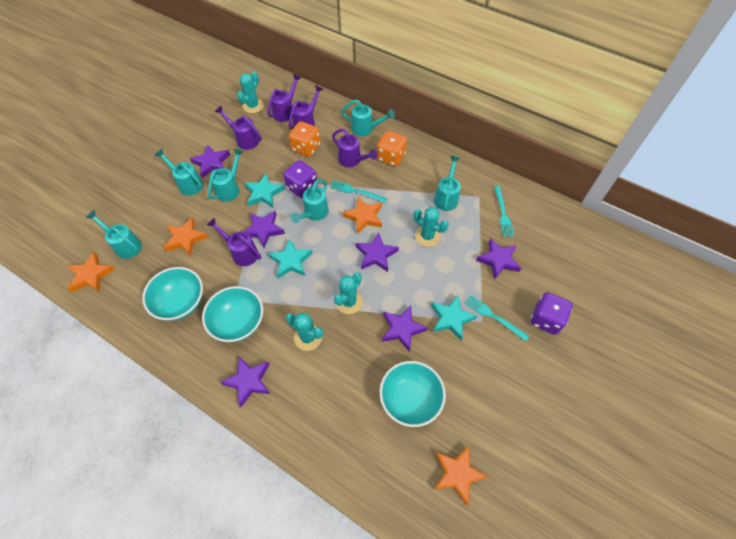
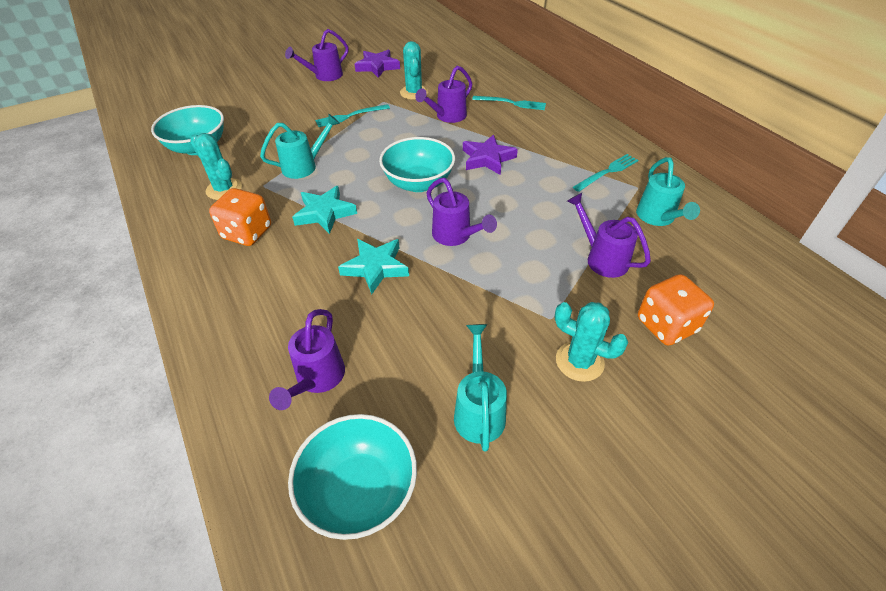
orange star: [67,252,115,292] [163,217,208,256] [342,196,382,234] [434,445,488,505] = 4 -> none = 0
purple dice: [283,160,318,198] [531,292,573,335] = 2 -> none = 0
purple star: [190,144,230,178] [220,357,270,407] [243,211,285,248] [356,232,399,272] [382,306,428,352] [476,238,521,279] = 6 -> [355,49,400,78] [463,135,518,175] = 2
turquoise cactus: [237,71,264,113] [286,312,323,351] [334,272,363,314] [414,207,449,247] = 4 -> [190,133,242,200] [400,41,428,100] [555,302,628,382] = 3
turquoise star: [244,173,285,208] [268,238,313,279] [431,295,477,340] = 3 -> [292,186,357,234] [338,239,409,294] = 2
turquoise watering can: [85,210,142,259] [155,149,203,196] [208,148,244,202] [291,180,329,223] [341,100,395,136] [434,156,461,211] = 6 -> [260,114,340,179] [454,324,507,452] [636,157,700,226] = 3

